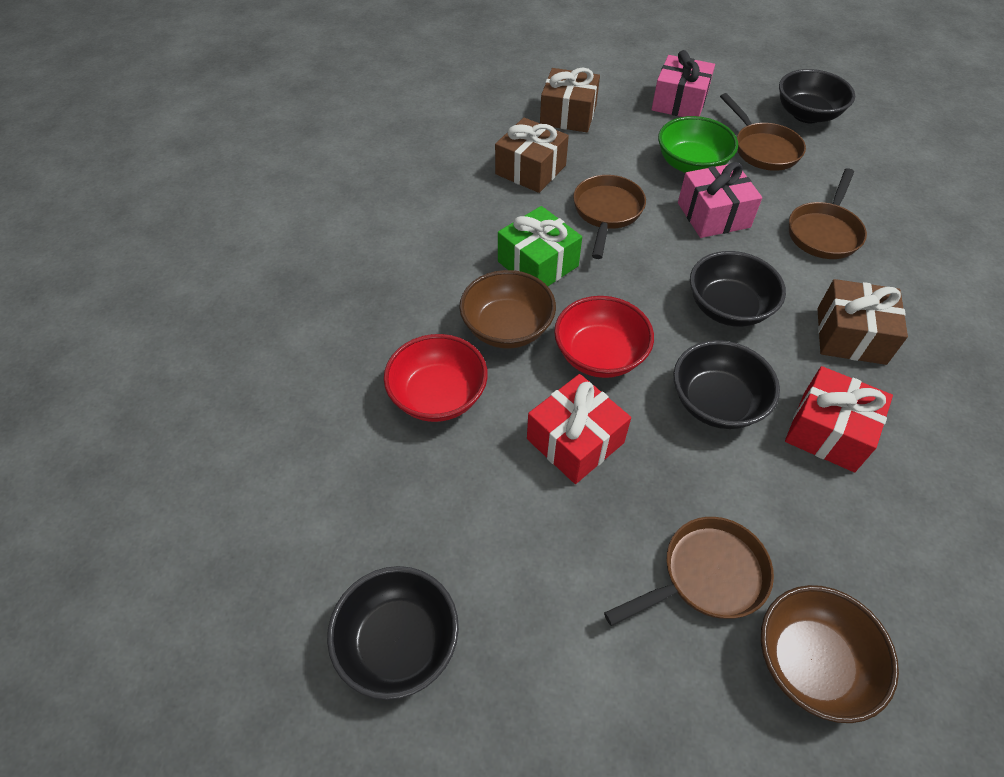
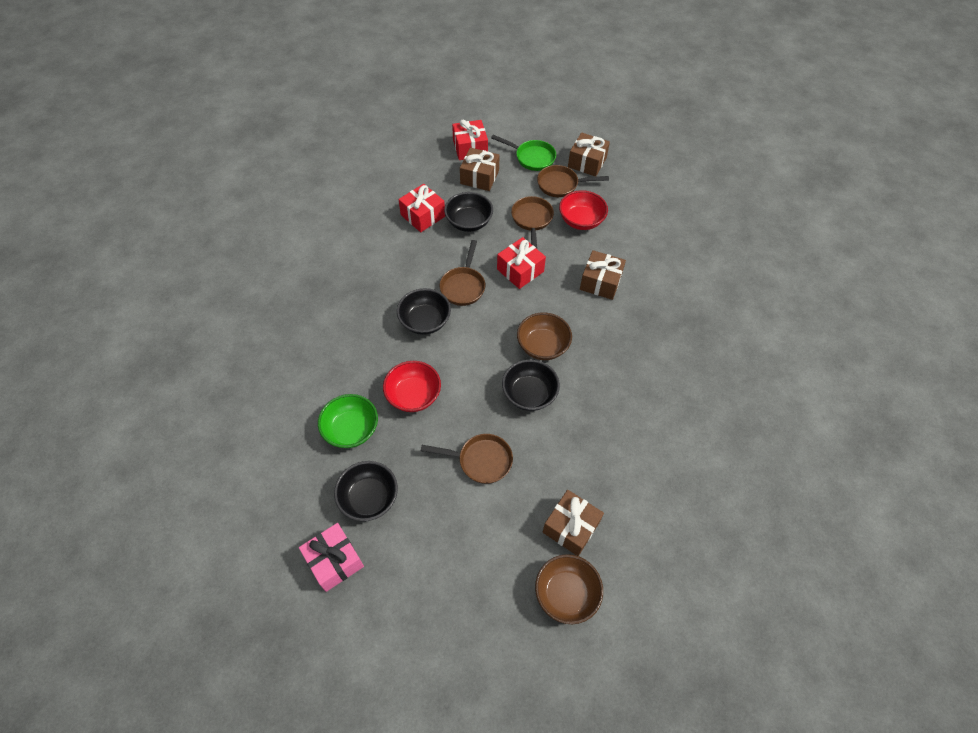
brown gift: [495,118,569,193] [540,68,600,132] [817,279,908,365] = 3 -> [460,148,500,191] [543,490,604,556] [568,132,610,177] [580,250,626,300] = 4
green gift: [498,206,582,286] = 1 -> none = 0
green pan: none = 0 -> [491,135,556,171] = 1
pink gift: [652,50,715,117] [678,162,762,238] = 2 -> [299,523,364,592] = 1
red gift: [527,374,631,484] [785,366,893,472] = 2 -> [399,184,445,232] [452,120,488,160] [497,237,546,289] = 3

